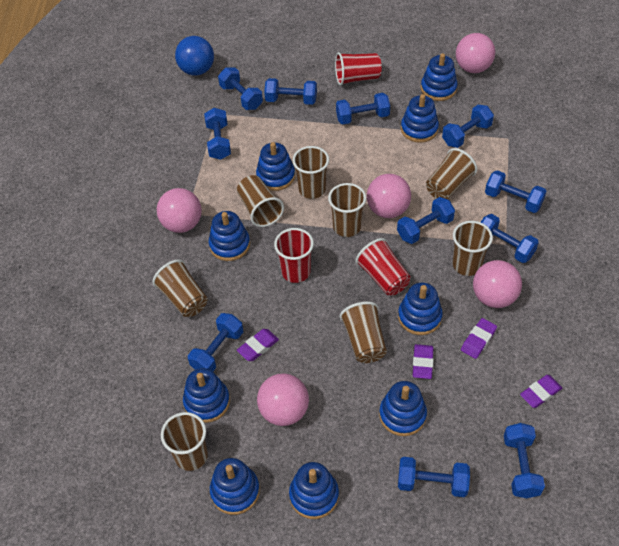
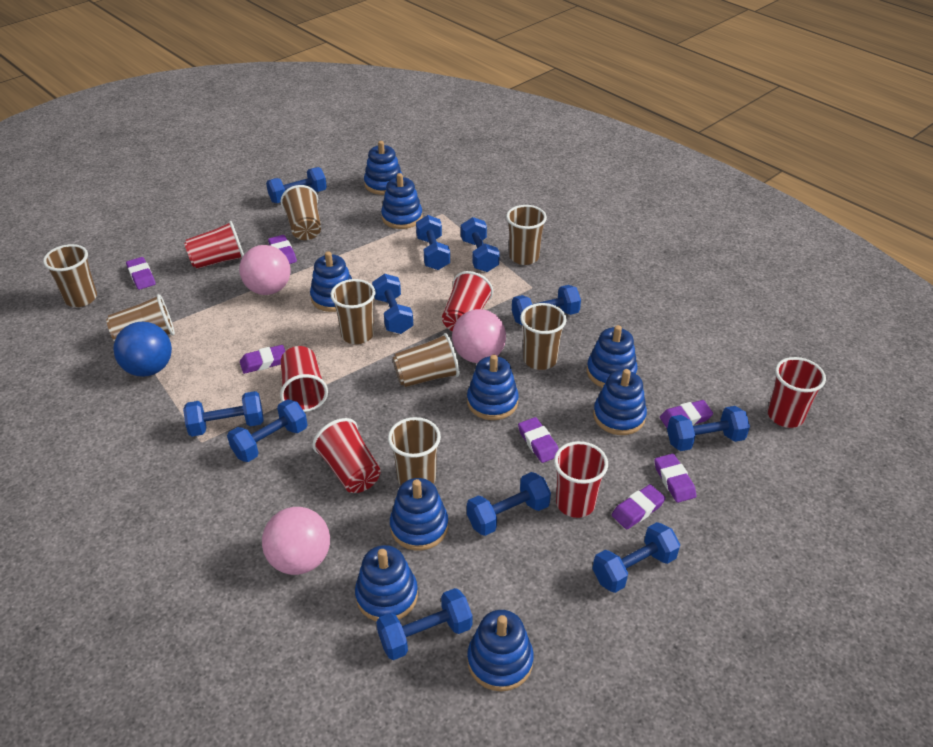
pink ball: [157,188,202,233] [257,373,309,426] [367,174,411,218] [456,33,495,73] [473,260,522,308] = 5 -> [239,245,291,295] [262,507,330,575] [452,309,506,363] = 3
purple eraser: [237,329,279,361] [413,344,434,379] [461,318,497,359] [520,375,562,408] = 4 -> [126,257,156,290] [240,345,285,374] [268,235,297,264] [518,417,559,463] [611,484,666,529] [654,454,696,503] [660,400,713,428] = 7
red cup: [274,228,314,283] [335,52,382,86] [355,238,411,296] = 3 -> [184,221,244,269] [280,346,328,412] [312,418,381,493] [442,271,493,332] [554,441,608,518] [768,357,826,428] = 6

